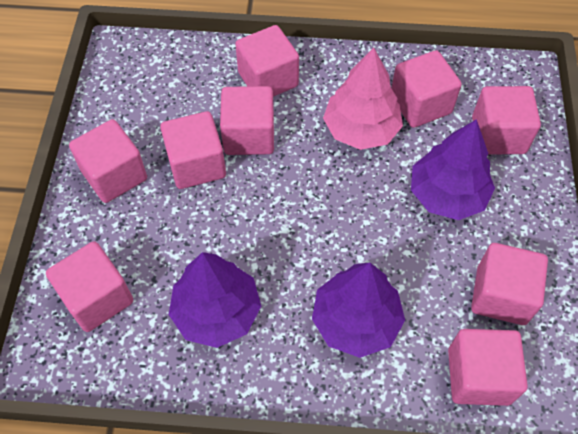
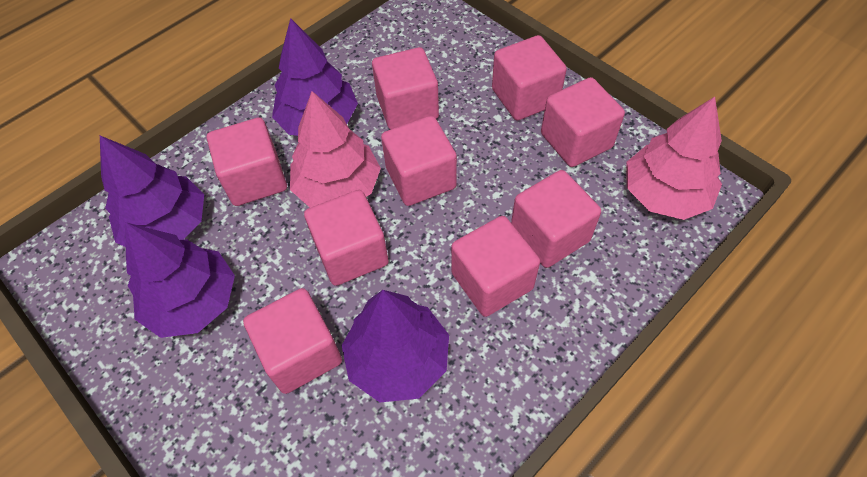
pink tree: [323,48,403,150] = 1 -> [290,91,381,208] [626,97,722,220] = 2
purple tree: [169,252,261,348] [312,262,405,358] [411,119,495,220] = 3 -> [100,136,204,247] [125,222,235,338] [272,18,358,136] [341,290,449,402] = 4

